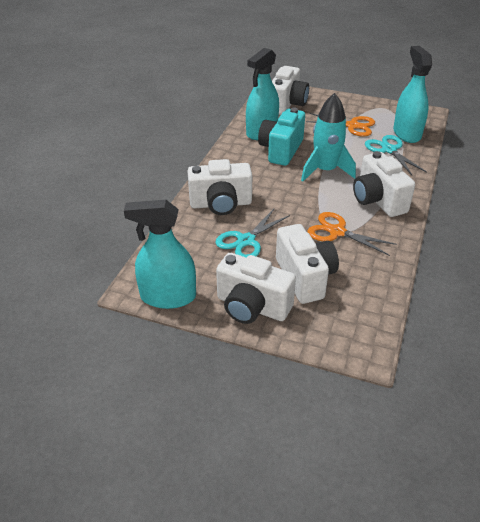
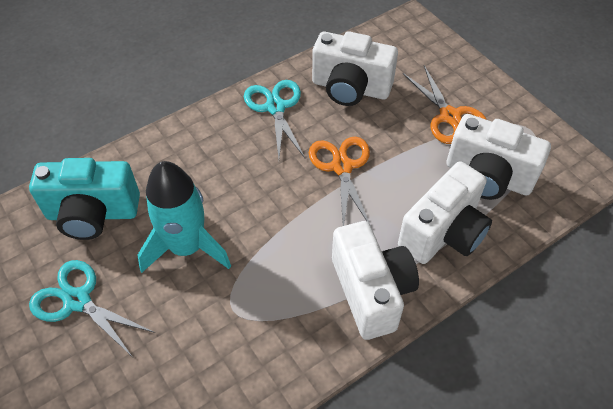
turquoise spray bottle: [124,200,196,309] [246,48,279,140] [393,46,432,143] = 3 -> none = 0
white camera: [188,159,252,215] [216,253,296,324] [272,66,309,115] [276,224,339,304] [353,151,415,217] = 5 -> [312,31,398,106] [332,221,419,340] [398,161,492,264] [447,114,551,200] = 4

